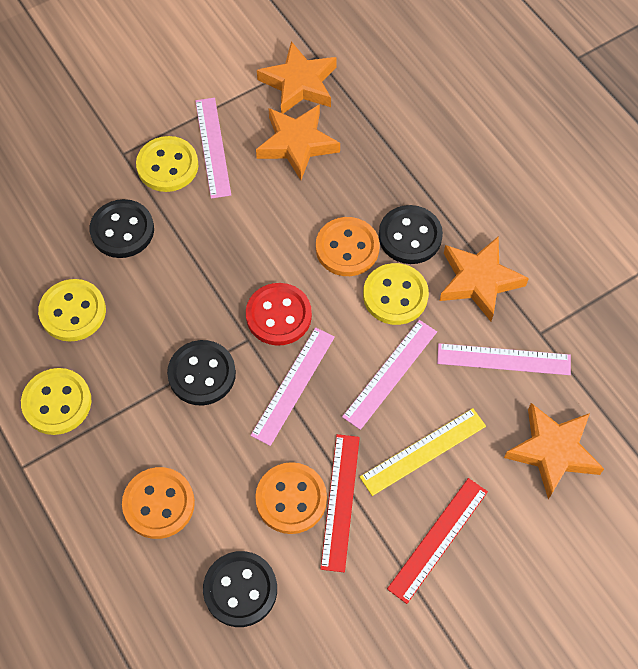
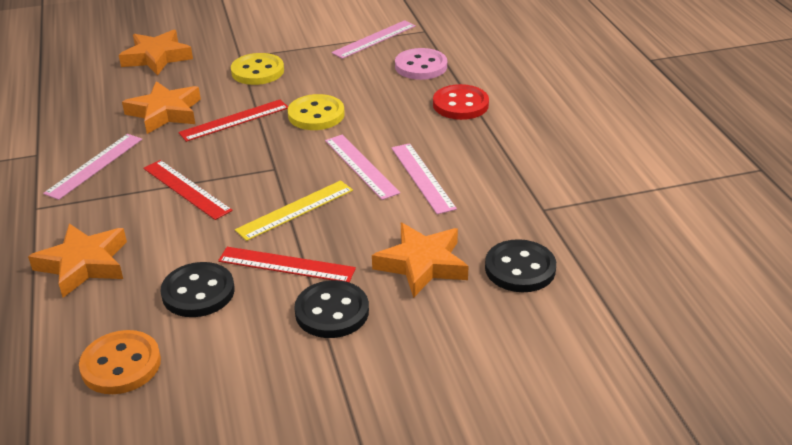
black button: [90,199,154,258] [167,340,236,405] [203,551,277,627] [379,205,443,264] = 4 -> [160,262,234,317] [294,280,369,338] [485,239,556,292] = 3
orange button: [122,467,195,539] [255,462,327,534] [316,217,380,276] = 3 -> [79,330,161,394] = 1
pink button: none = 0 -> [395,48,447,80] = 1
red ruler: [320,434,360,572] [387,478,488,604] = 2 -> [143,160,233,220] [178,99,288,142] [218,247,356,282] = 3
yellow button: [21,368,91,435] [38,279,106,342] [136,136,198,192] [363,263,429,325] = 4 -> [231,53,284,85] [288,94,345,130] = 2

